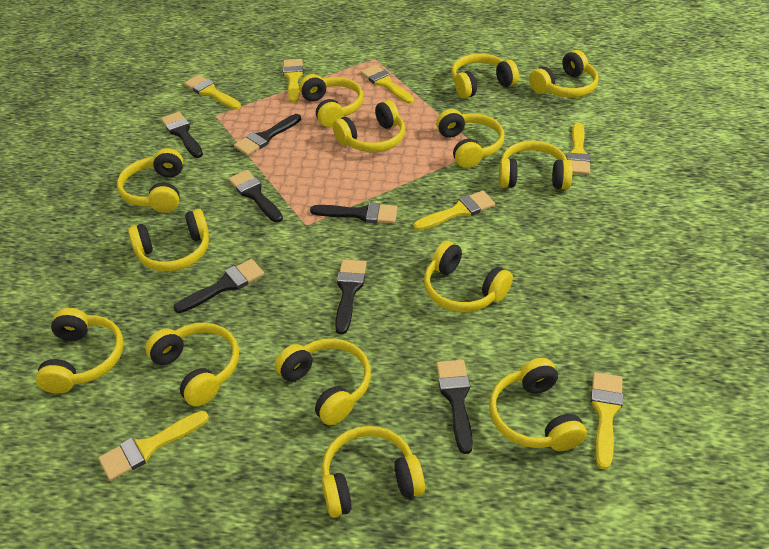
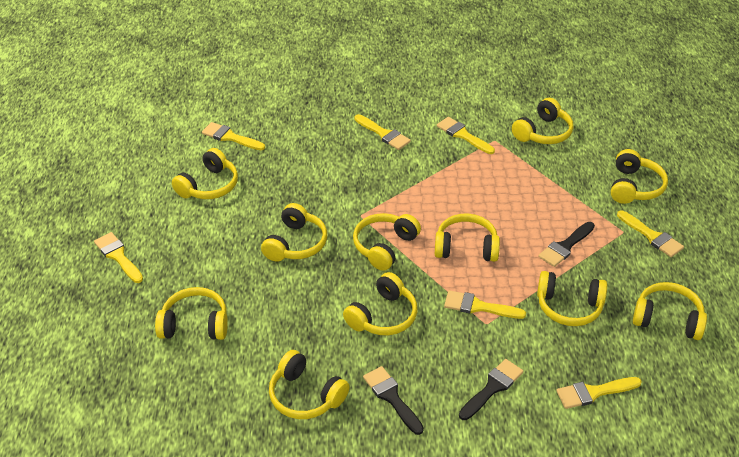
black brush: [161,112,203,158] [174,259,264,313] [228,170,283,223] [234,114,301,156] [310,203,398,224] [335,259,367,335] [436,360,473,454] = 7 -> [363,366,424,435] [459,359,523,420] [538,222,595,267] = 3
yellow headphones: [36,308,124,394] [117,148,183,213] [128,209,209,272] [145,323,239,407] [275,338,371,426] [299,74,363,127] [322,426,425,517] [333,100,405,152] [424,241,513,312] [436,109,504,168] [451,53,519,99] [489,358,587,451] [499,141,573,189] [529,50,599,98] = 14 -> [155,287,228,340] [172,148,238,199] [261,203,327,262] [269,350,350,419] [343,272,417,335] [353,213,421,271] [435,214,500,262] [512,98,573,144] [537,271,607,326] [611,149,668,204] [633,282,707,340] = 11

